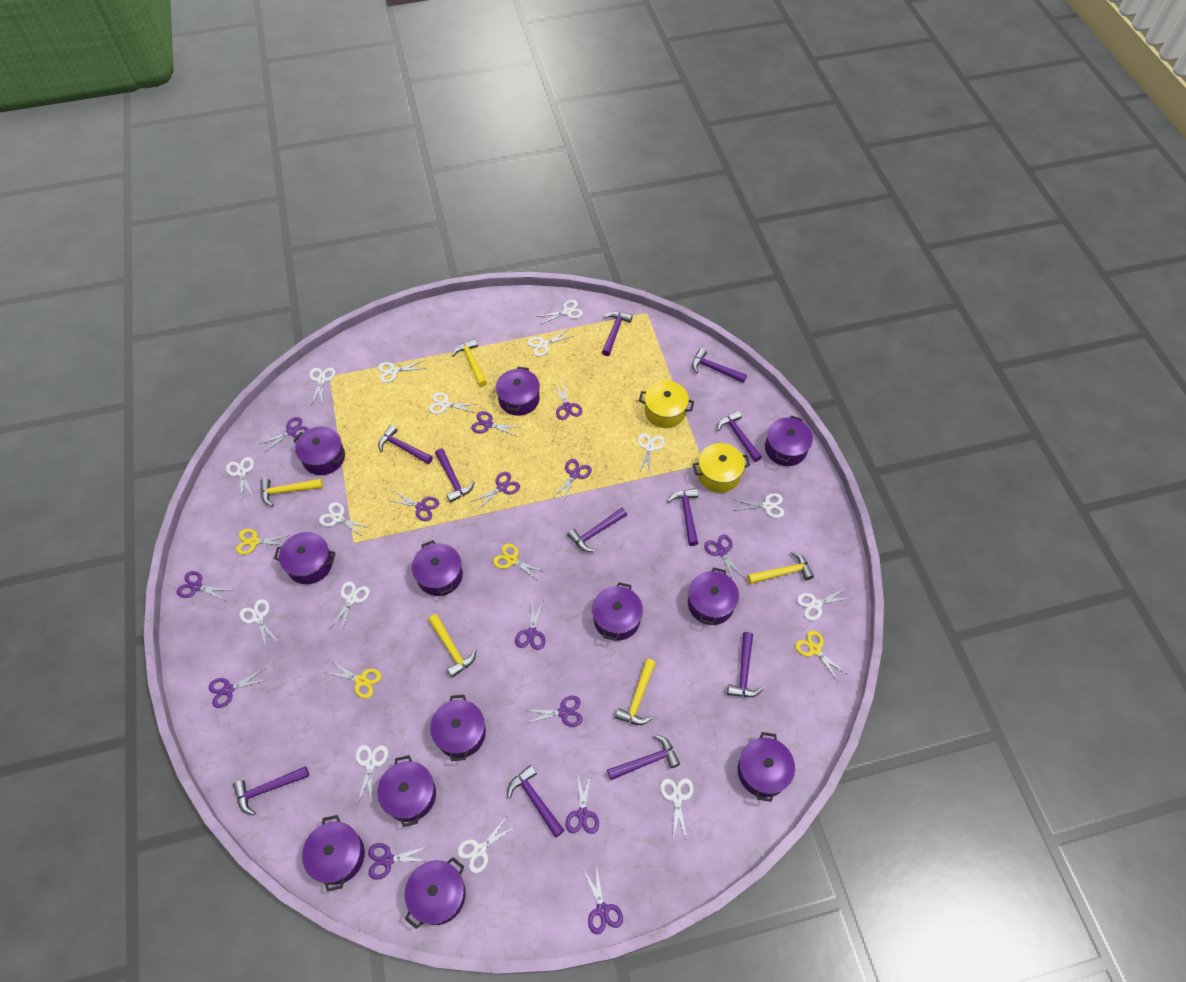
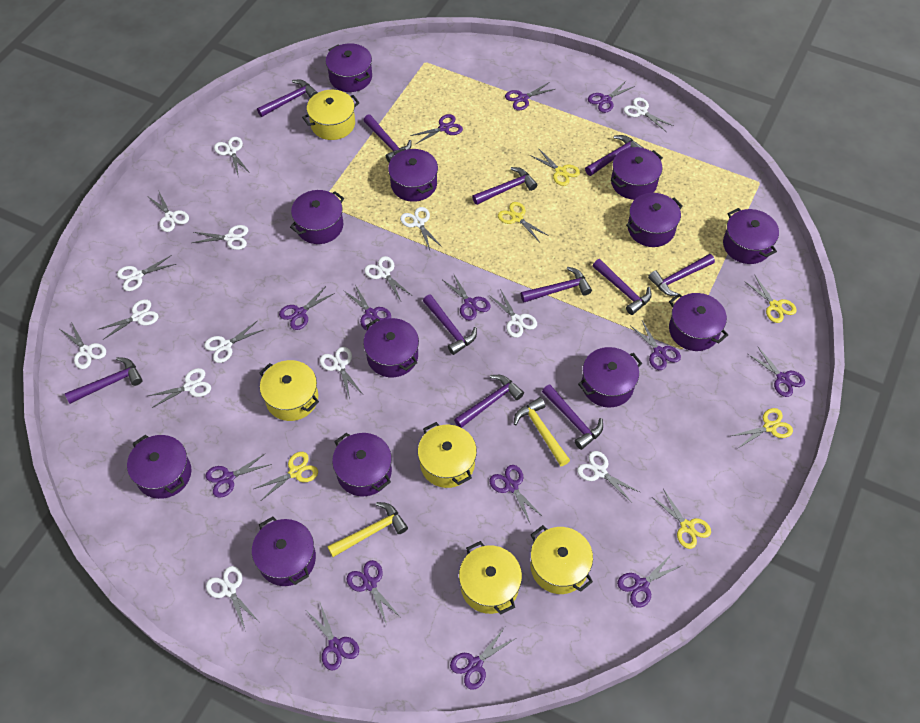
yellow hammer: [260,479,323,507] [428,614,476,677] [452,339,487,387] [615,659,656,725] [747,551,814,584] = 5 -> [327,502,408,557] [514,397,570,466] = 2
yellow pot: [639,381,694,428] [693,443,750,493] = 2 -> [259,360,319,421] [302,90,359,140] [418,422,477,488] [459,541,522,615] [531,525,593,594] = 5
yellow scissors: [236,529,290,555] [325,661,381,699] [493,543,546,581] [795,630,847,681] = 4 -> [254,452,318,500] [498,202,549,241] [530,148,580,186] [653,489,711,549] [731,408,793,449] [744,276,797,323] = 6

